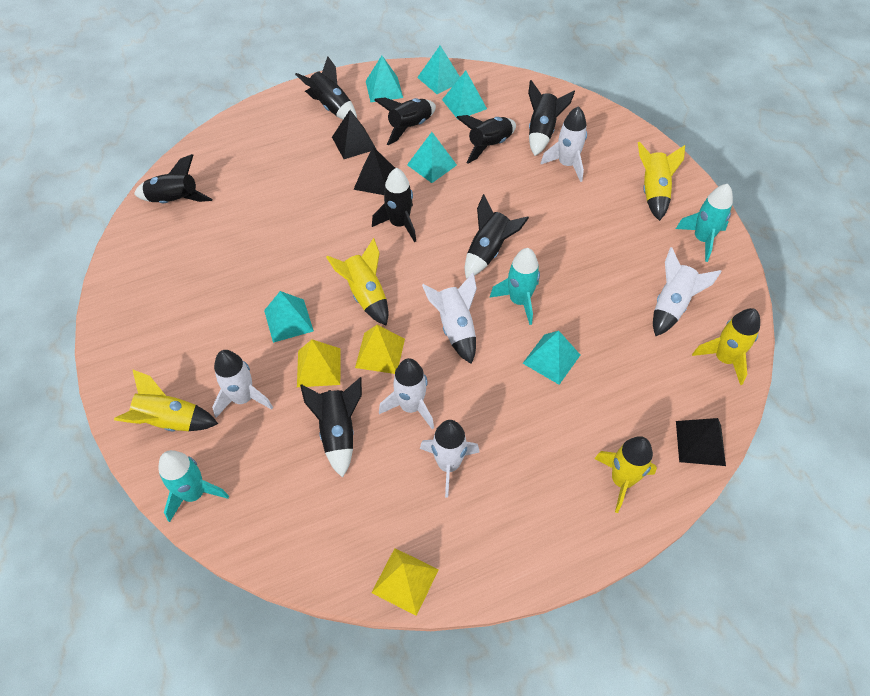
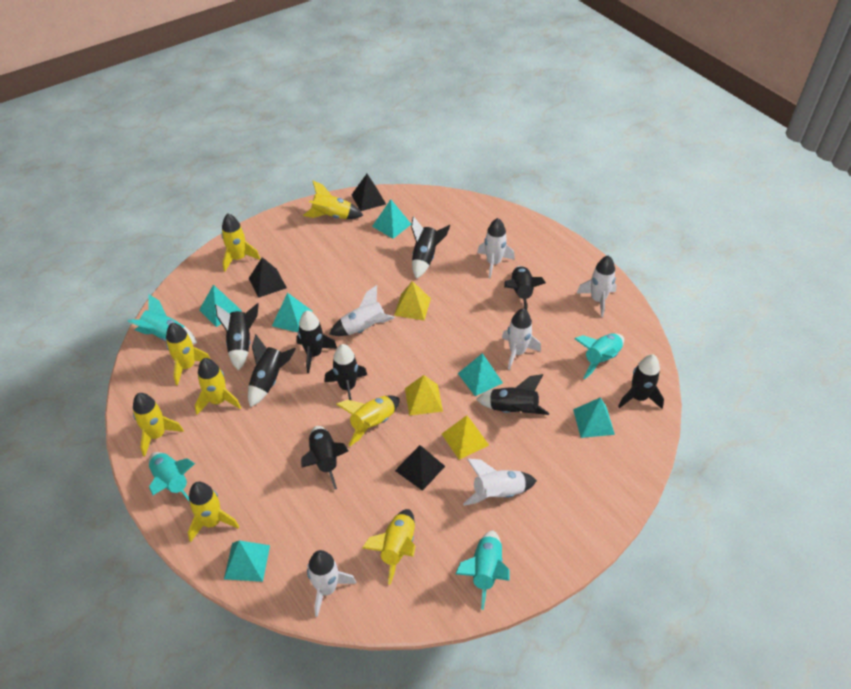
black rocket: [134,154,212,203] [295,56,357,119] [300,377,362,478] [372,168,416,242] [374,97,436,145] [456,115,516,164] [465,194,529,279] [528,80,575,156] = 8 -> [215,303,259,371] [248,334,296,407] [296,310,337,373] [301,426,348,489] [324,344,367,401] [411,216,450,279] [476,374,549,415] [504,266,546,310] [618,354,664,409] = 9
turquoise rocket: [158,450,229,522] [490,248,540,325] [676,184,733,262] = 3 -> [127,294,197,344] [149,452,195,501] [455,531,510,610] [575,333,624,379] = 4
yellow rocket: [114,369,218,432] [326,238,388,326] [594,436,657,513] [638,141,685,221] [692,308,760,385] = 5 -> [133,393,184,456] [166,323,210,386] [188,482,239,542] [195,358,241,415] [221,213,260,272] [303,181,364,219] [336,396,400,446] [362,509,416,585] = 8

